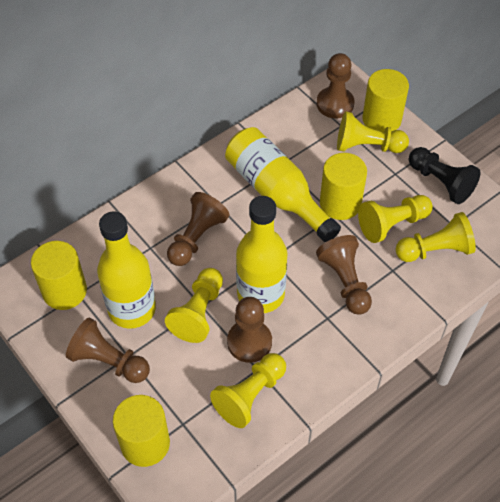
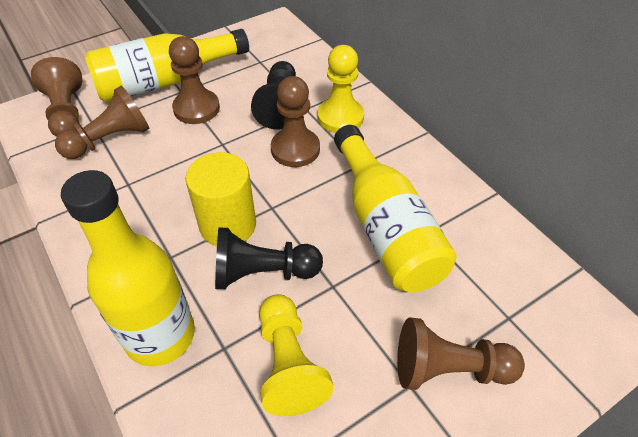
black pawn: [409,147,480,204] = 1 -> [215,228,323,289] [251,61,296,130] = 2
yellow cylinder: [31,241,87,310] [113,395,170,467] [320,153,367,220] [362,69,409,132] = 4 -> [186,152,256,246] = 1
yellow pawn: [165,268,223,343] [210,353,286,428] [337,111,409,153] [358,195,433,243] [396,212,476,262] = 5 -> [259,294,334,416] [318,45,364,133] = 2

